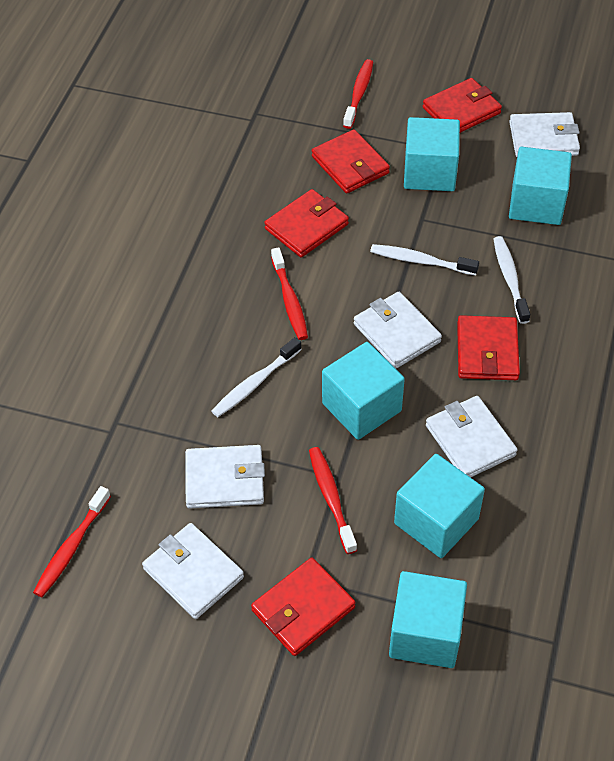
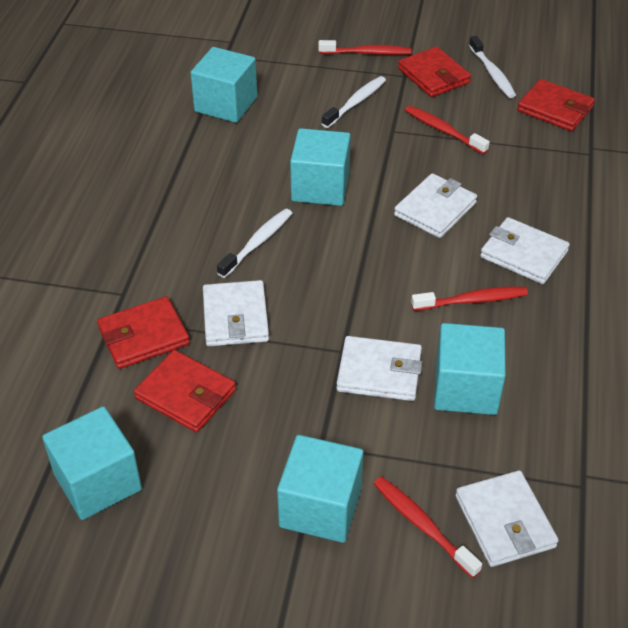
red wallet: [251,558,356,656] [264,189,349,258] [312,129,390,194] [423,78,502,133] [457,315,520,380] = 5 -> [97,296,190,369] [134,350,236,432] [398,47,471,97] [517,79,595,131] = 4

